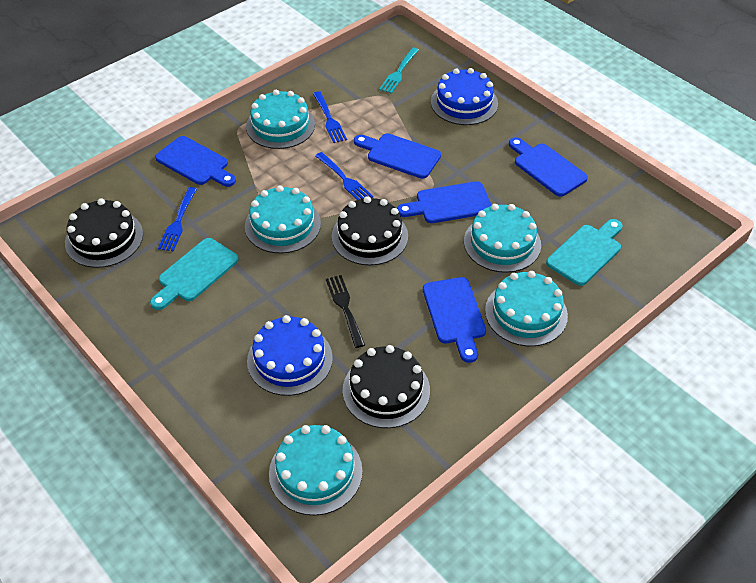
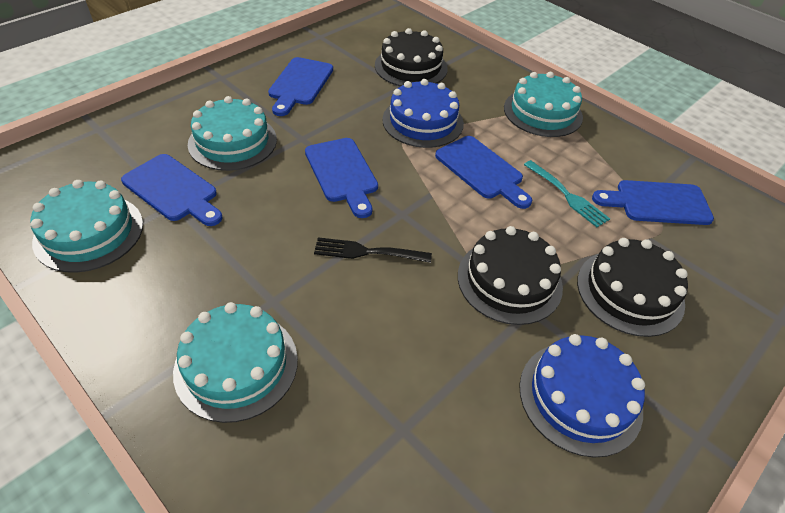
blue fork: [158,187,197,251] [313,91,347,143] [315,152,373,200] = 3 -> none = 0
turquoise cake: [245,185,321,253] [246,90,315,149] [269,425,363,515] [464,204,541,273] [485,271,568,346] = 5 -> [30,180,143,273] [173,302,298,423] [188,96,277,171] [504,72,583,137] = 4
turquoise cutting board: [150,238,239,310] [546,219,623,286] = 2 -> none = 0

